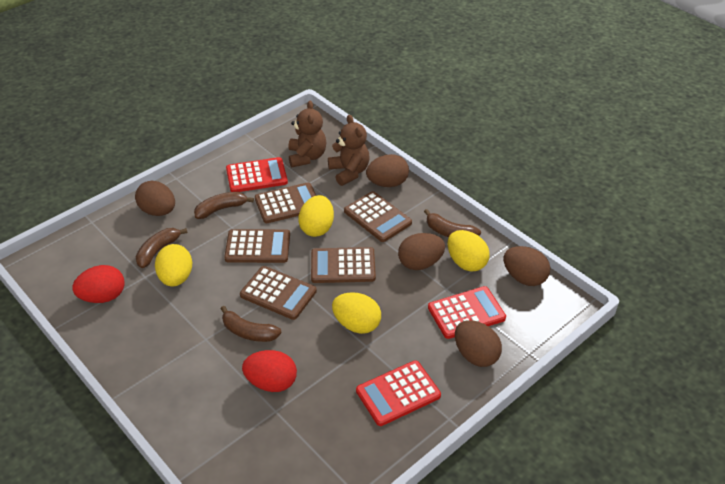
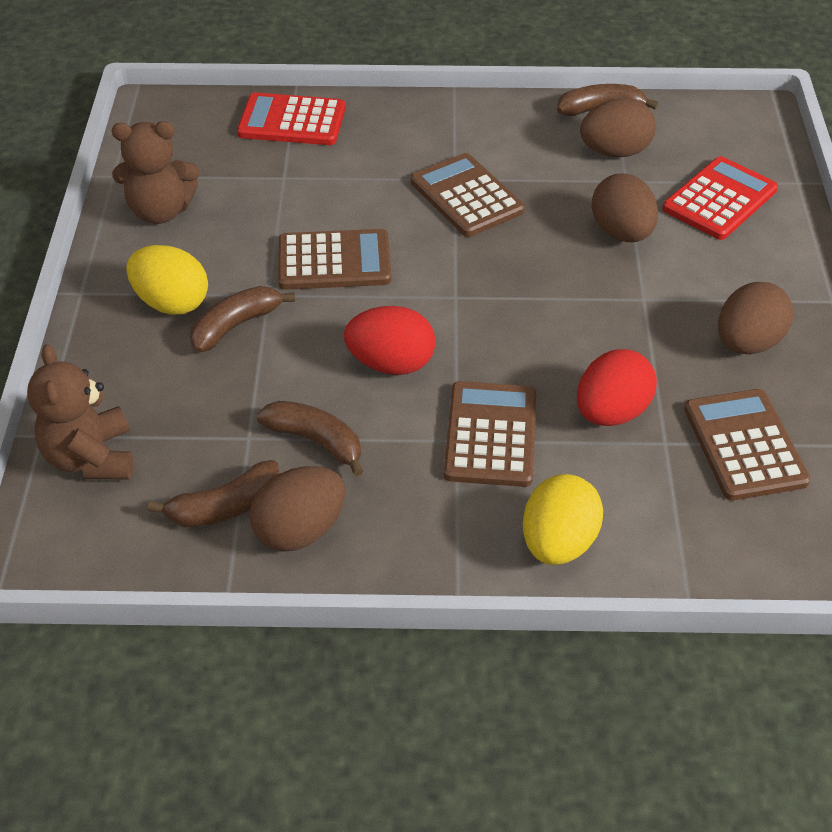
brown calculator: [224,229,290,263] [240,266,317,320] [255,182,316,223] [311,247,376,283] [344,191,412,242] = 5 -> [278,229,391,290] [411,153,525,237] [444,381,536,487] [684,389,811,501] = 4
brown egg: [135,181,175,216] [366,154,409,187] [398,233,445,270] [455,320,502,367] [504,246,551,286] = 5 -> [250,466,345,552] [580,98,656,157] [592,173,658,242] [718,282,793,354] = 4
red calculator: [226,157,288,192] [356,360,441,426] [428,286,506,339] = 3 -> [237,92,345,145] [662,156,778,240] = 2
yellow egg: [155,244,192,286] [298,195,334,237] [332,292,381,334] [448,230,490,272] = 4 -> [126,245,208,315] [523,474,603,565] = 2

